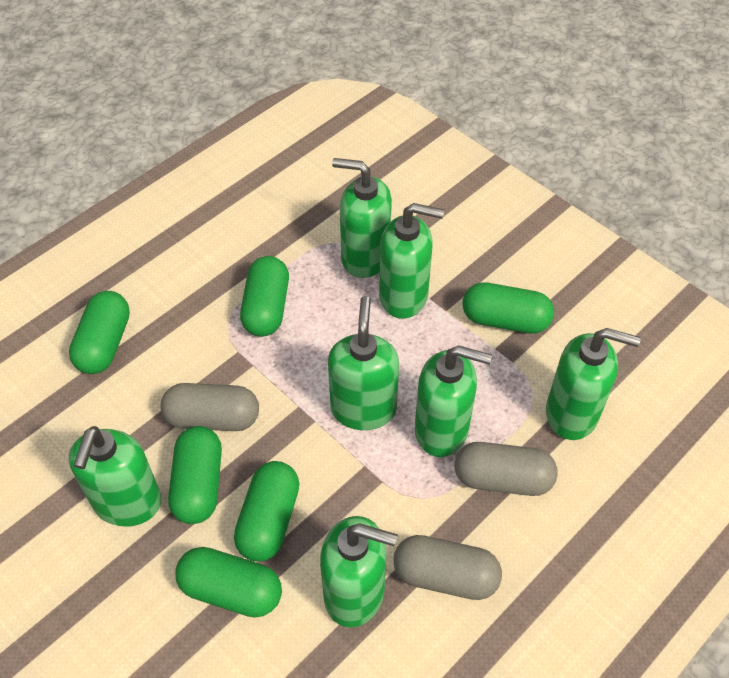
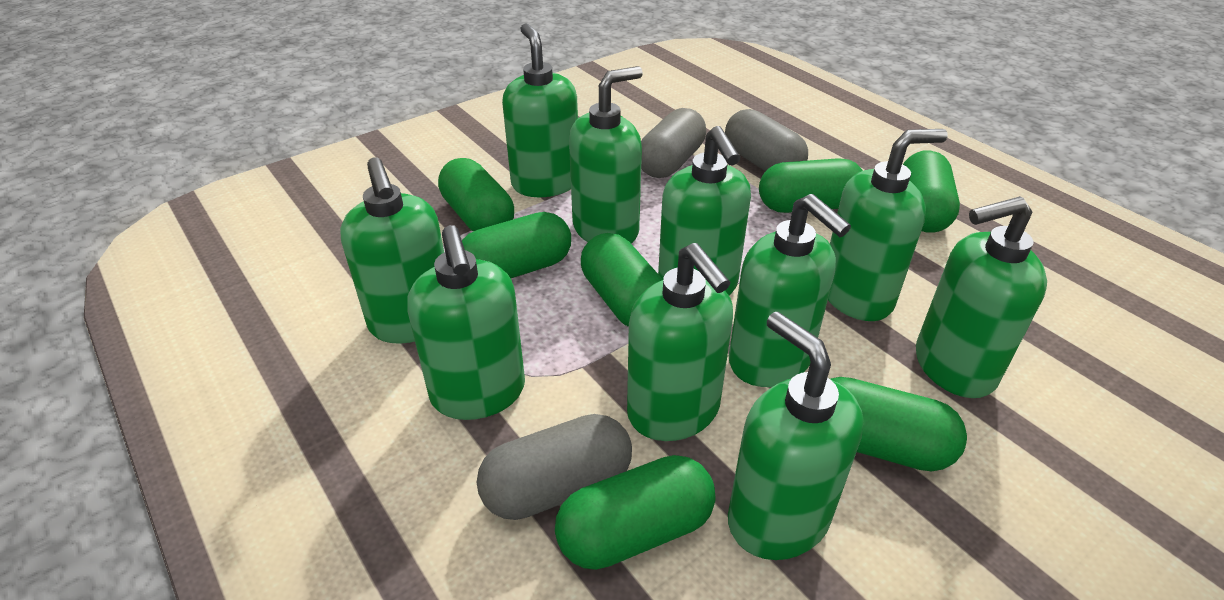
green capsule: [69,291,130,374] [168,426,222,524] [175,547,282,618] [234,461,299,562] [240,256,289,337] [463,282,554,334] = 6 -> [438,158,514,232] [462,212,571,278] [555,455,715,570] [581,233,663,327] [759,158,863,213] [830,377,967,471] [903,150,960,233] = 7
green soap dispenser: [69,426,162,527] [320,516,397,627] [328,296,399,430] [332,158,392,278] [379,203,444,319] [415,345,492,457] [546,328,641,440] = 7 -> [340,157,444,343] [407,225,525,420] [502,23,578,197] [569,66,643,243] [627,243,733,441] [658,126,751,296] [728,312,864,560] [729,194,851,387] [828,129,948,321] [916,196,1047,398] = 10

